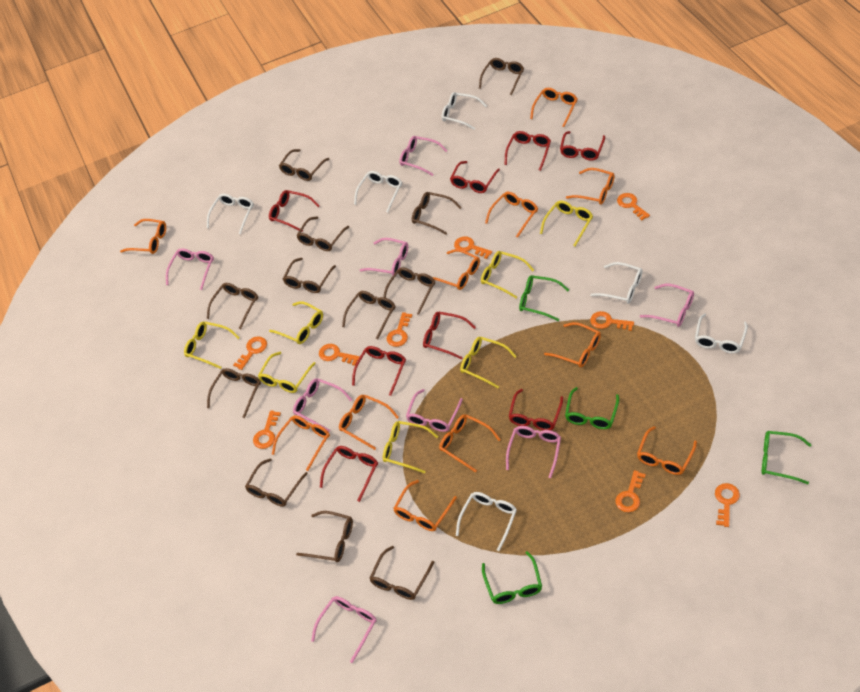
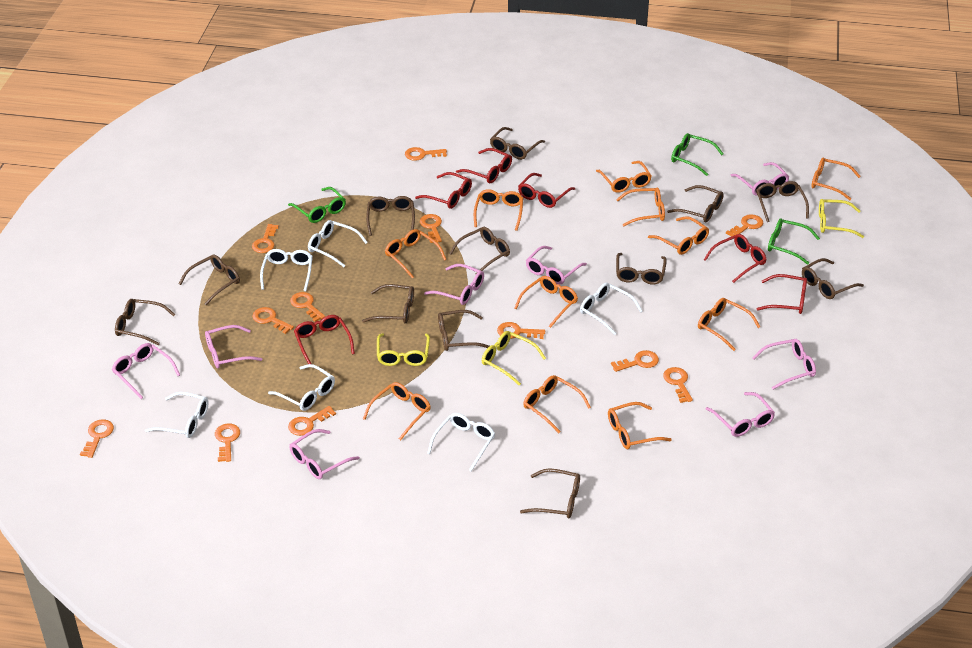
green glasses: [482,551,542,604] [519,275,569,321] [565,387,619,429] [762,431,811,484] = 4 -> [288,187,346,223] [671,133,723,176] [768,218,820,265] = 3
orange key: [233,336,267,370] [253,410,281,449] [319,344,360,366] [387,312,412,347] [454,236,492,259] [590,311,634,331] [615,470,646,512] [617,193,650,221] [715,483,740,527] = 9 -> [80,419,114,458] [215,423,240,462] [252,224,279,253] [252,307,294,334] [288,406,336,436] [290,292,325,322] [405,147,447,161] [420,214,442,243] [497,322,545,339] [611,350,659,372] [663,367,693,403] [726,214,763,237] = 12
red glasses: [269,190,320,232] [320,446,378,502] [352,346,406,396] [423,312,476,359] [450,161,500,193] [505,131,551,171] [508,389,563,430] [560,131,605,161] = 8 -> [294,315,355,364] [415,172,472,209] [456,148,512,183] [518,173,575,208] [704,234,767,283] [757,274,807,314] = 6
yellow glasses: [184,322,240,369] [258,352,316,393] [269,301,323,344] [383,421,439,474] [460,337,517,388] [481,251,534,298] [540,200,593,246] = 7 -> [377,333,430,366] [482,331,546,386] [819,199,864,238] = 3

